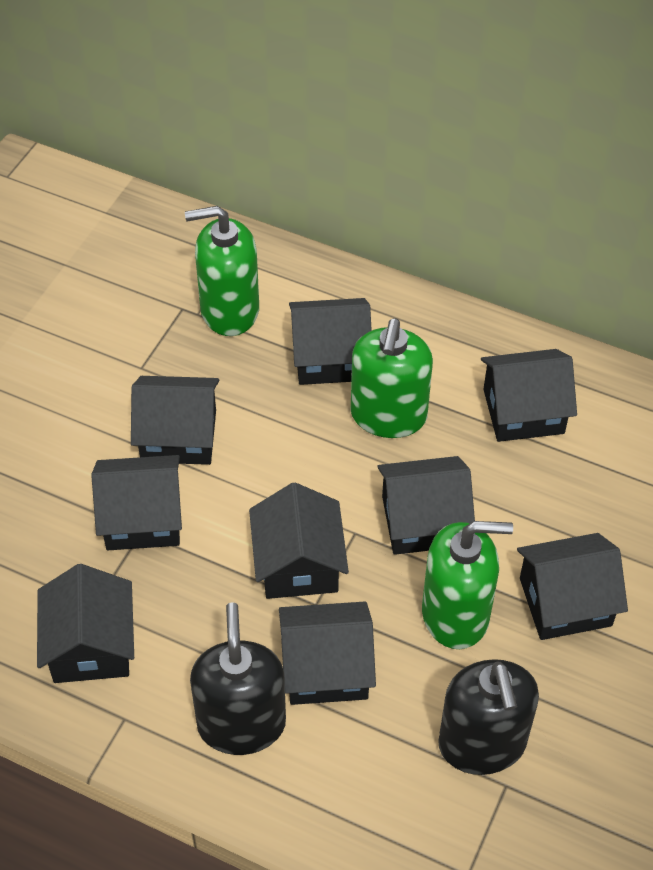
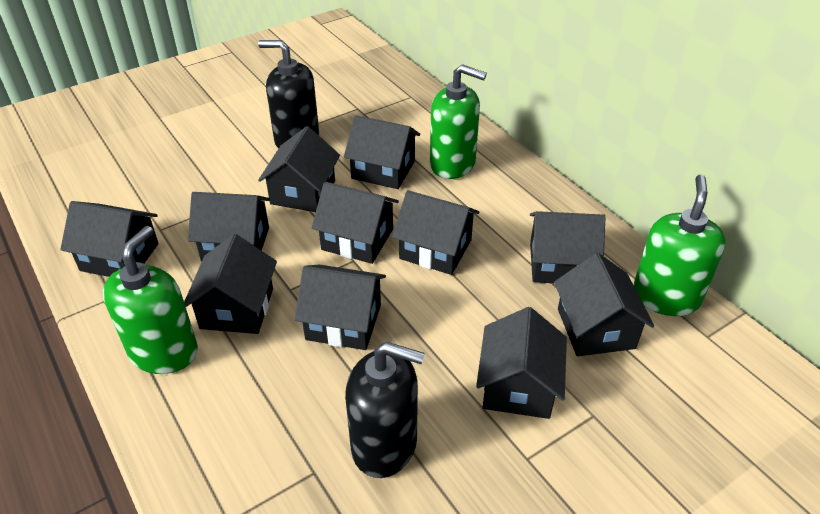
black house: [37,564,134,683] [91,455,182,550] [131,376,219,465] [249,482,349,599] [279,602,376,705] [289,298,372,385] [377,456,475,555] [481,349,577,442] [517,533,628,640] = 9 -> [60,201,159,277] [184,234,277,334] [188,192,270,261] [258,126,340,212] [294,265,386,350] [311,182,399,264] [344,115,420,189] [392,190,479,275] [476,307,567,419] [530,211,606,283] [554,253,654,357] = 11

